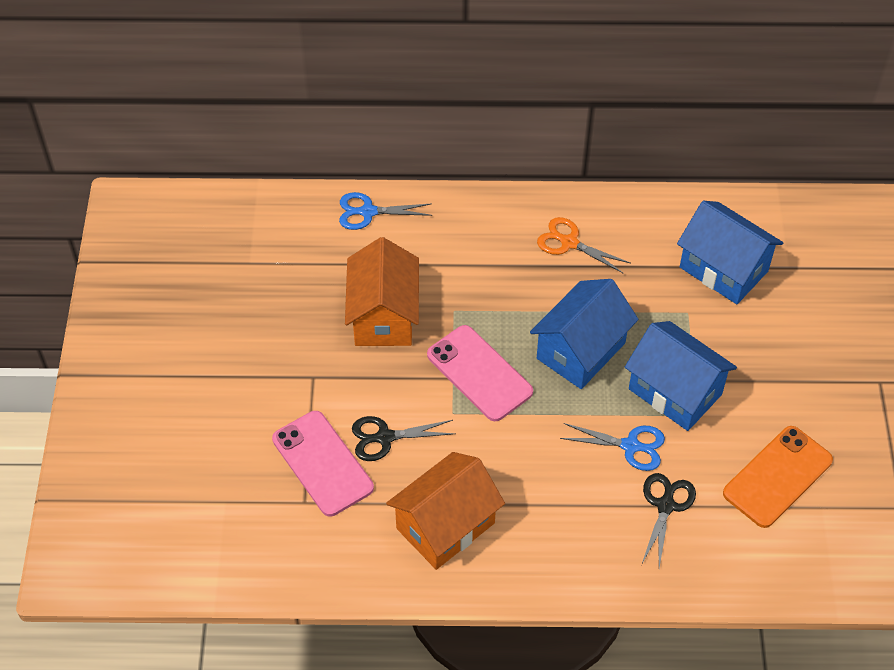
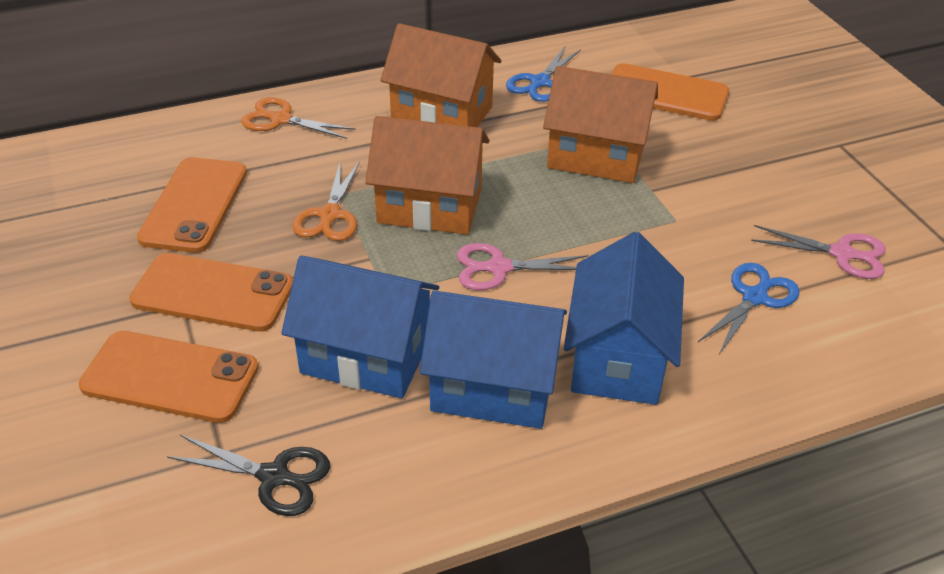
black scissors: [352,416,456,461] [641,473,696,568] = 2 -> [167,435,330,516] = 1
orange house: [345,237,419,346] [386,452,505,570] = 2 -> [365,116,489,235] [381,23,501,127] [543,66,658,183] = 3
orange phone: [723,426,833,528] = 1 -> [79,331,259,423] [129,253,293,332] [137,157,247,253] [611,63,729,121] = 4
orange scissors: [537,217,630,274] = 1 -> [241,97,356,139] [292,162,360,241] = 2
pink phone: [272,411,374,516] [427,325,533,421] = 2 -> none = 0
pink scissors: none = 0 -> [457,243,588,290] [751,225,886,279] = 2

